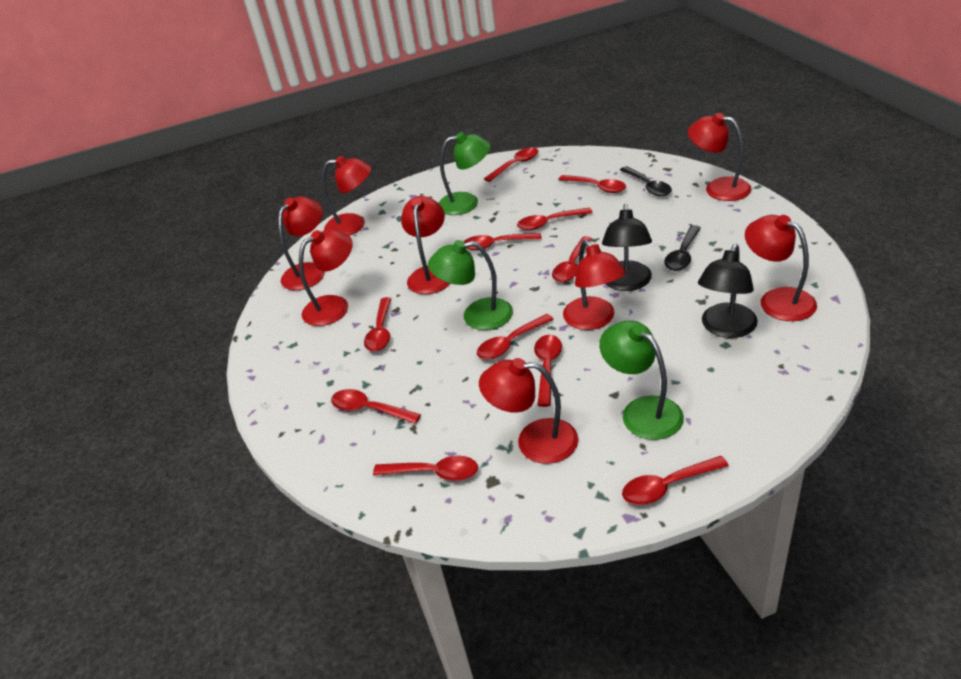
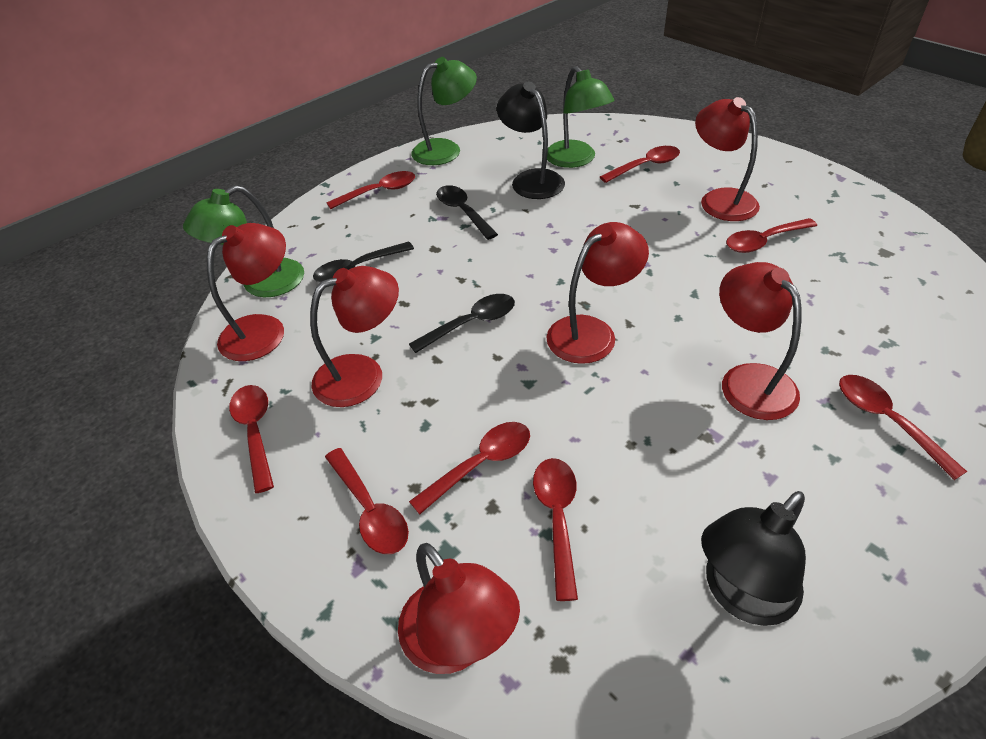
black spoon: [620,166,672,196] [664,225,701,271] = 2 -> [313,242,414,282] [409,294,515,353] [436,185,498,240] = 3
red lamp: [278,197,324,290] [299,229,353,326] [322,156,371,236] [401,196,450,294] [479,358,578,464] [563,240,626,330] [688,113,752,201] [745,215,817,321] = 8 -> [207,223,286,361] [310,266,399,407] [398,543,520,674] [547,222,649,364] [695,97,760,221] [719,262,801,420] = 6
red spoon: [331,389,421,424] [364,297,392,352] [373,455,478,481] [464,233,542,250] [477,314,554,359] [484,147,538,182] [517,208,593,230] [534,335,562,407] [552,236,592,282] [558,175,626,193] [622,456,729,505] = 11 -> [229,385,274,493] [325,448,409,554] [326,171,415,209] [409,422,530,514] [533,458,578,601] [600,146,680,183] [726,218,817,253] [839,375,967,480] = 8

